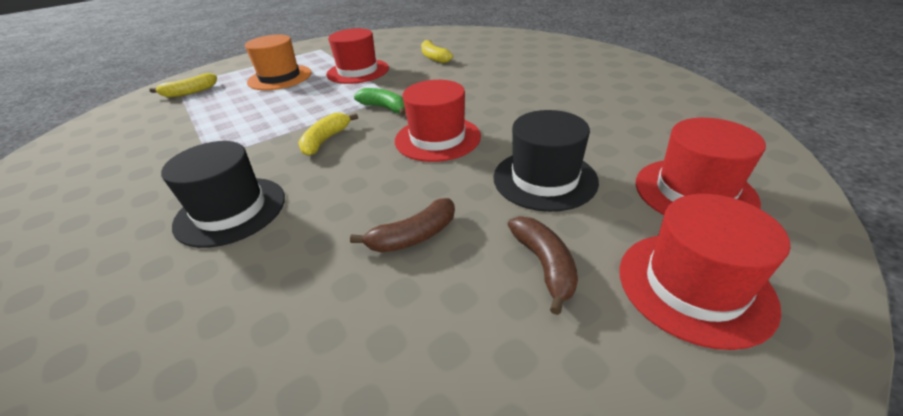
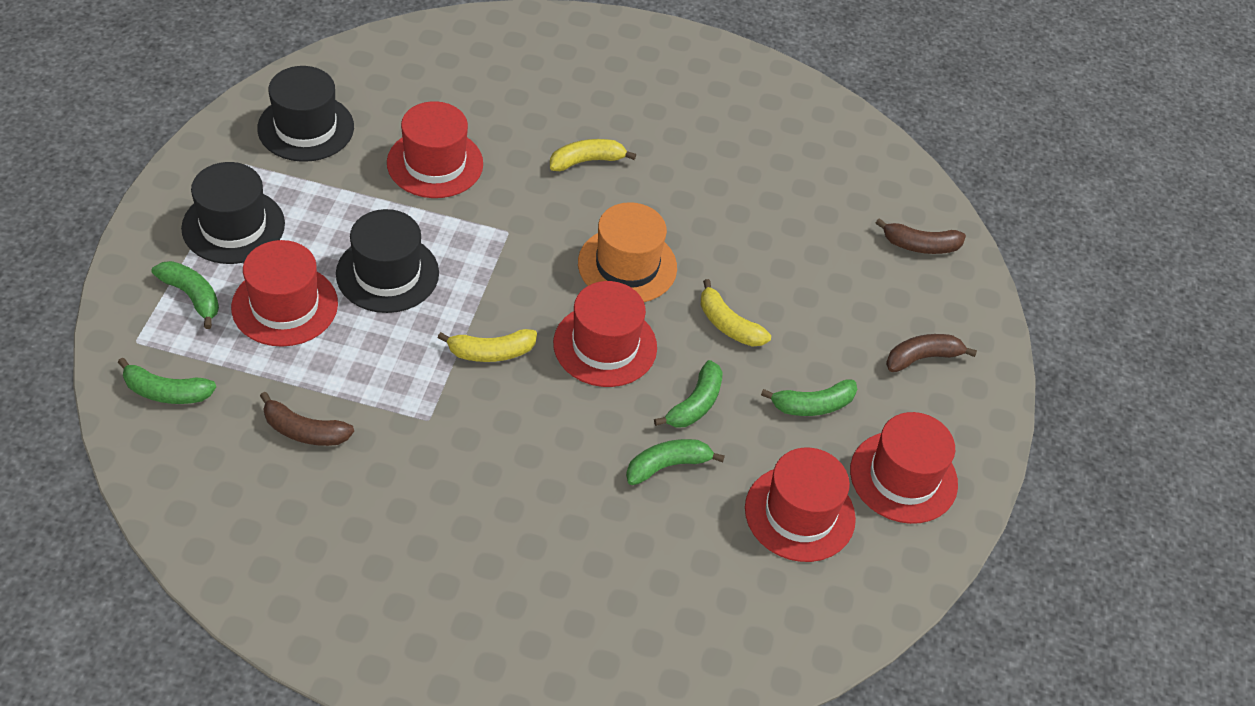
black hat: [161,141,285,248] [493,110,599,212] = 2 -> [181,162,285,264] [257,66,354,162] [336,209,439,313] = 3
brown banana: [350,198,455,253] [508,216,578,315] = 2 -> [260,392,354,446] [876,218,966,254] [886,334,977,372] = 3
green banana: [354,88,406,116] = 1 -> [118,357,216,404] [152,261,219,329] [626,439,725,485] [654,360,723,428] [761,380,857,416] = 5
red hat: [327,28,389,84] [395,80,481,162] [620,194,790,350] [635,118,766,215] = 4 -> [231,240,338,347] [387,101,483,198] [553,281,657,387] [745,448,856,562] [850,412,958,524] = 5

